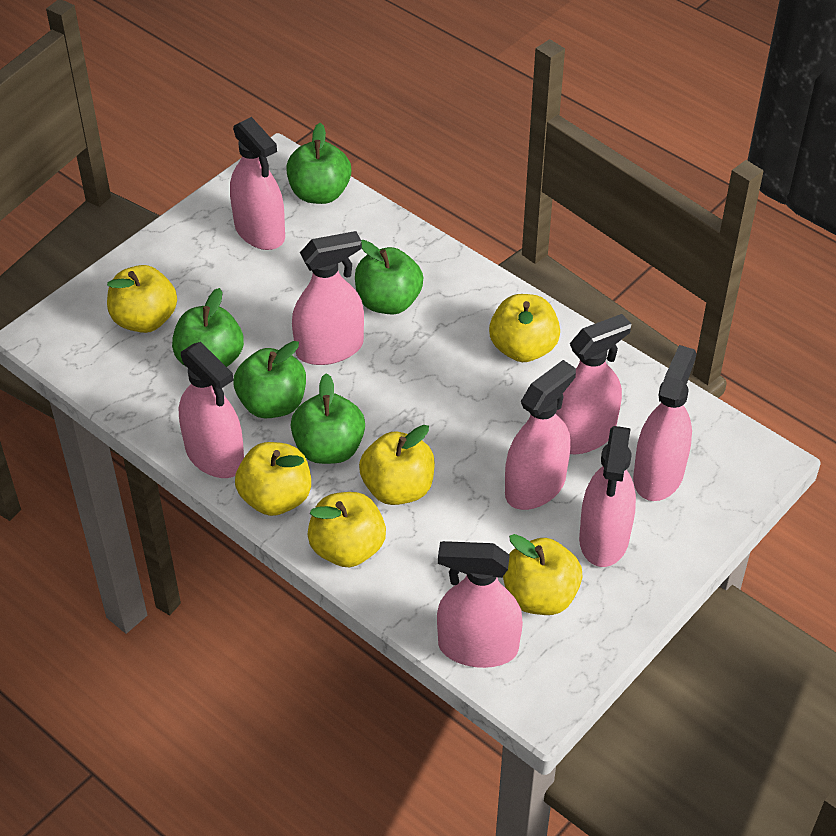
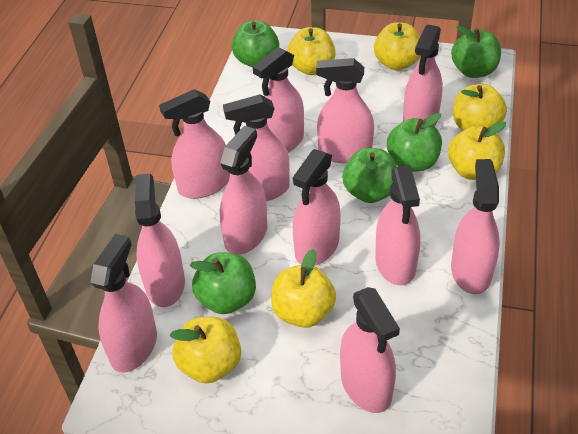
pink spray bottle: [179,342,244,478] [230,117,285,250] [292,231,364,365] [437,541,523,668] [505,360,576,510] [556,314,631,454] [579,426,636,567] [633,345,696,501] = 8 -> [90,234,157,373] [135,173,185,307] [159,89,230,199] [219,126,267,255] [223,94,290,201] [253,47,304,153] [293,149,341,266] [316,58,374,164] [340,287,400,413] [375,165,420,285] [403,24,443,126] [451,159,500,294] = 12

